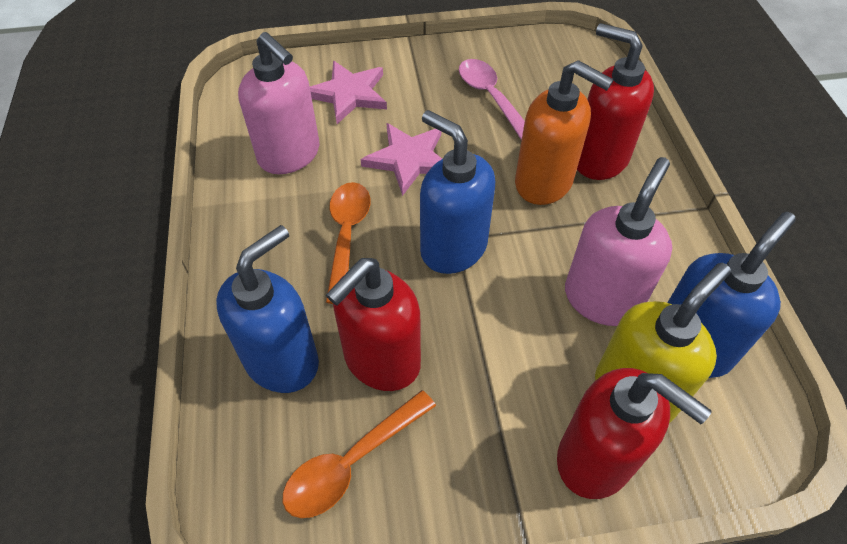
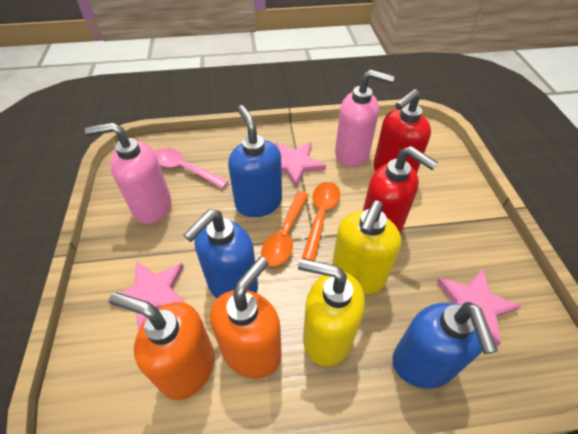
orange soap dispenser: [515,60,614,205] = 1 -> [109,292,215,400] [210,257,282,379] = 2
pink star: [310,61,387,124] [361,123,442,196] = 2 -> [107,261,185,331] [275,142,326,187] [437,268,521,347] = 3
red soap dispenser: [326,258,421,391] [557,368,712,499] [577,23,654,180] = 3 -> [363,146,438,233] [373,89,431,173] = 2
yellow soap dispenser: [595,263,731,423] = 1 -> [298,259,365,366] [332,201,401,294] = 2

